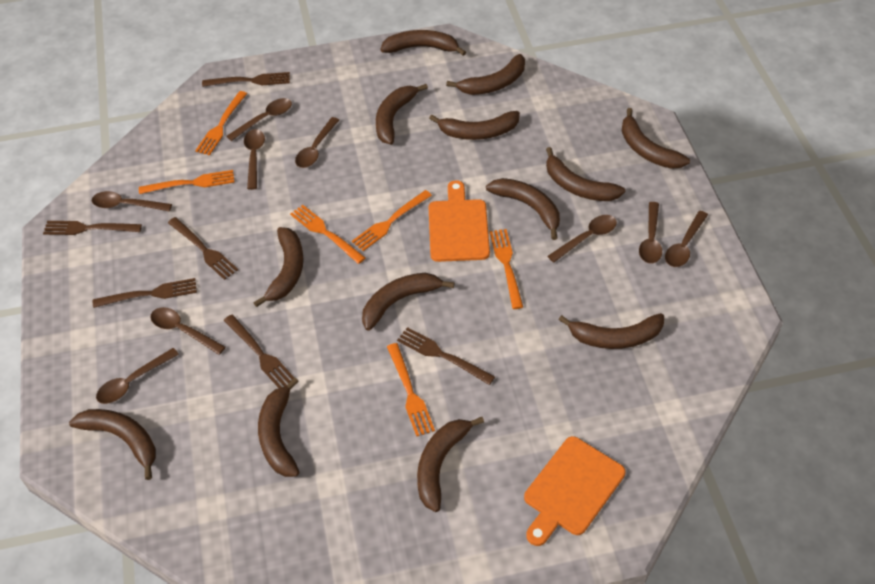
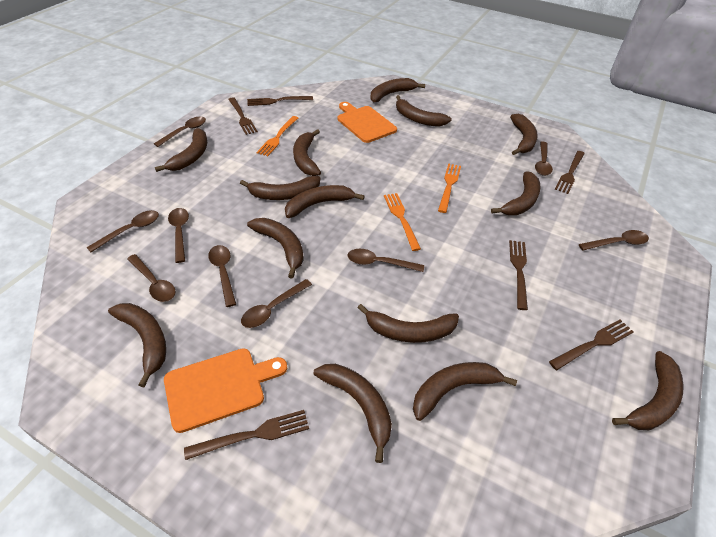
brown banana: [69,409,156,480] [254,227,304,307] [258,377,299,477] [362,273,454,331] [376,84,428,145] [381,30,466,56] [417,417,484,512] [429,111,520,140] [446,54,525,95] [486,178,560,240] [546,147,625,201] [559,313,664,349] [622,108,690,169] = 13 -> [108,303,166,387] [155,128,207,172] [240,176,320,200] [247,218,304,279] [285,185,365,218] [293,129,321,176] [314,364,392,463] [358,304,459,343] [370,78,425,102] [396,95,452,127] [413,362,517,421] [491,171,541,215] [510,114,538,155] [612,351,684,430] = 14
orange fork: [139,170,235,194] [195,91,247,156] [290,205,365,264] [352,190,432,251] [387,343,435,437] [490,229,523,309] = 6 -> [257,116,298,156] [384,193,421,251] [438,163,461,213] = 3

